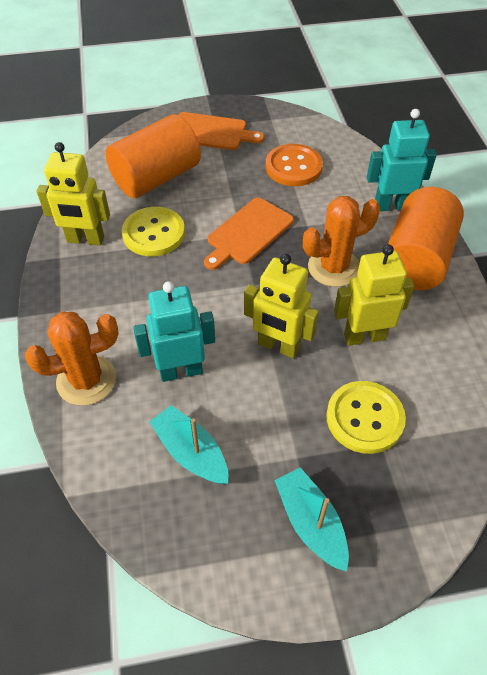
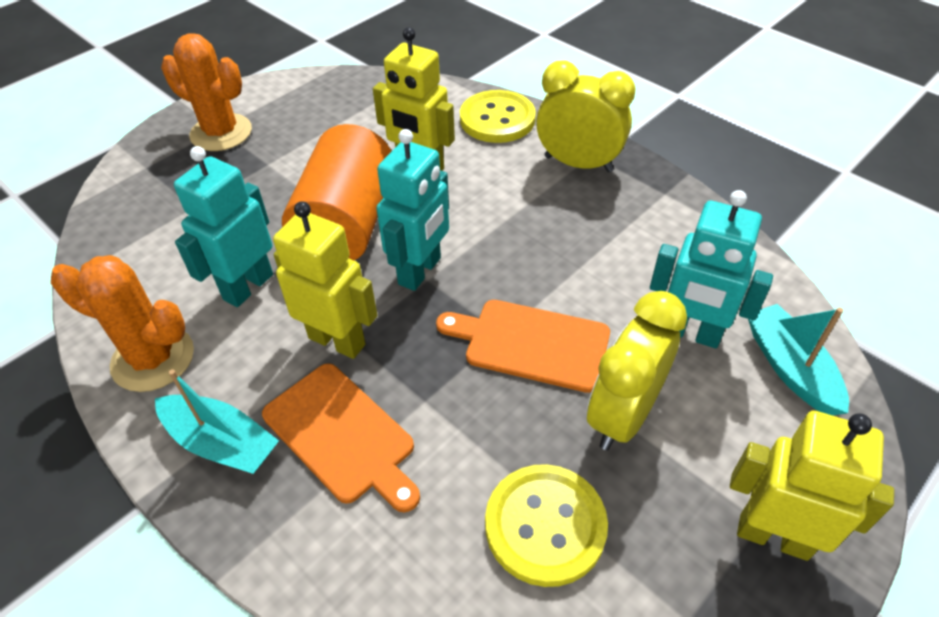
orange button: [266,144,323,186] = 1 -> none = 0
orange cylinder: [105,114,201,198] [388,187,464,290] = 2 -> [282,124,391,260] = 1
turquoise robot: [133,281,215,382] [367,109,437,211] = 2 -> [174,146,273,307] [376,129,449,291] [650,190,773,348] = 3
yellow clock: none = 0 -> [536,61,636,172] [587,291,687,450] = 2

